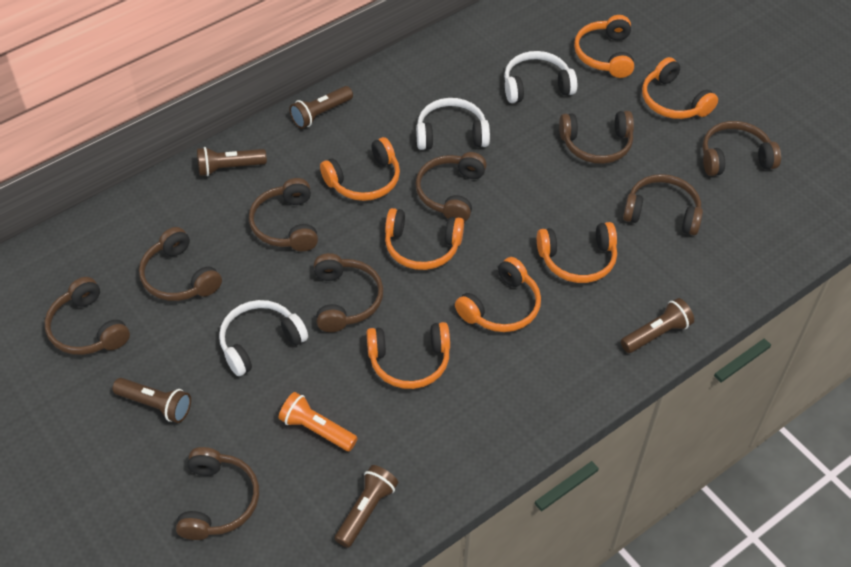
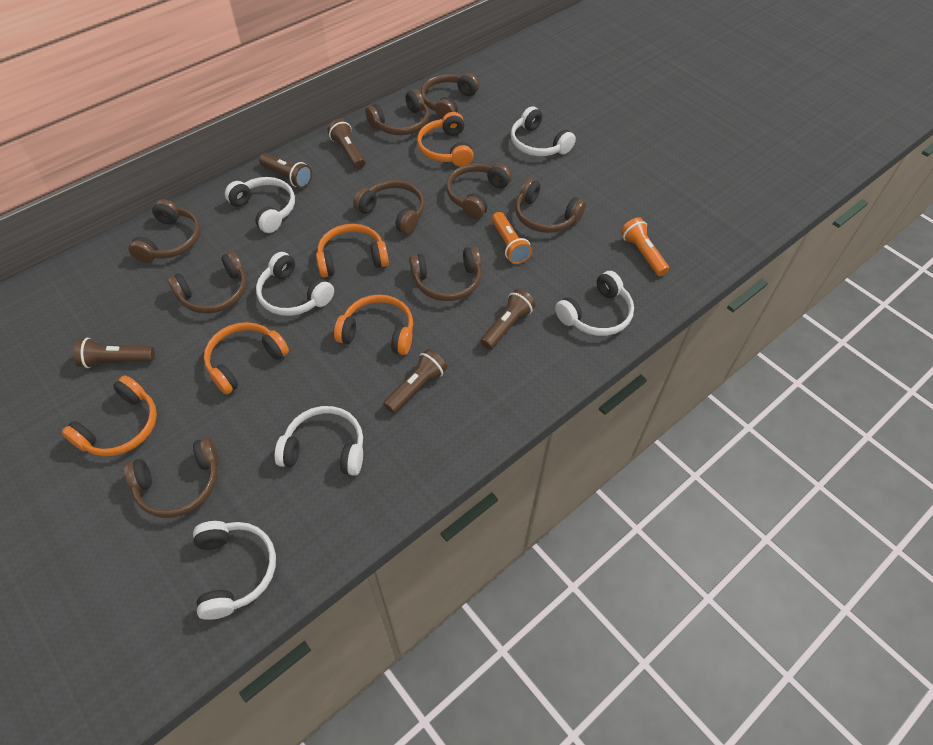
orange flashlight: [279,392,358,451] = 1 -> [492,212,532,264] [621,217,669,276] = 2
orange headphones: [320,137,400,201] [366,322,450,389] [385,208,464,270] [455,257,541,332] [537,222,617,283] [574,15,634,78] [642,57,718,119] = 7 -> [62,375,157,456] [204,322,289,394] [316,224,389,277] [334,295,413,355] [417,112,474,167] = 5
white headphones: [219,300,308,376] [416,98,490,150] [504,51,577,103] = 3 -> [193,521,276,620] [225,177,295,233] [256,252,334,316] [275,406,363,476] [511,106,576,156] [555,271,634,336] = 6

